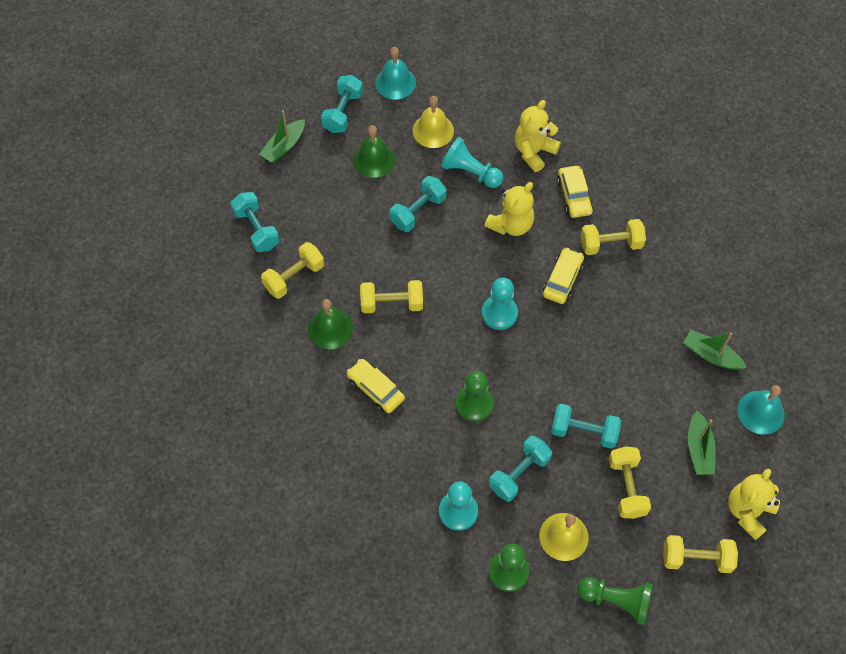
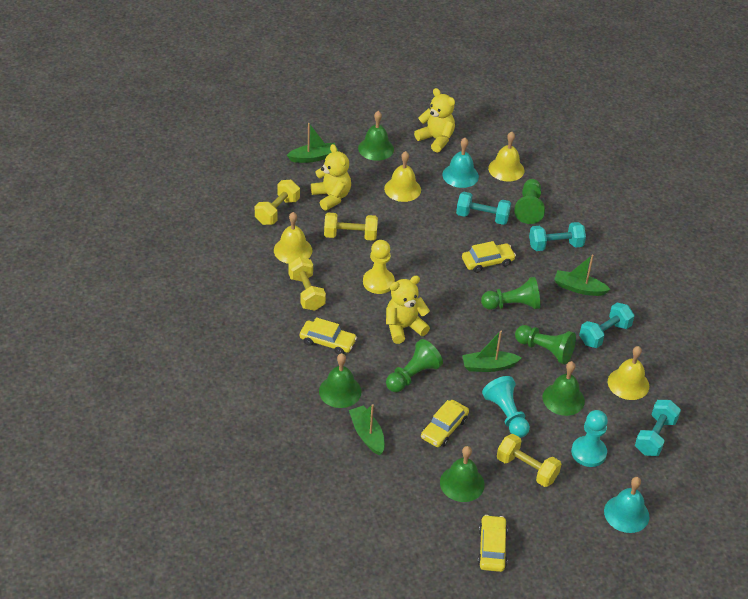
green bell: [308,299,353,349] [353,125,395,178] = 2 -> [319,353,361,408] [358,111,394,161] [440,446,485,502] [542,361,585,416] = 4
green boat: [260,110,305,163] [683,330,747,370] [688,411,716,475] = 3 -> [287,123,338,163] [349,404,385,455] [462,331,522,372] [554,255,611,296] = 4
green pawn: [456,371,494,422] [489,544,529,592] [577,577,653,625] = 3 -> [386,339,443,392] [481,277,540,310] [514,179,545,224] [515,325,576,364] = 4
turquoise dumbbell: [231,192,280,252] [321,75,363,133] [390,176,447,232] [489,436,552,502] [551,403,621,449] = 5 -> [456,192,511,225] [529,222,586,251] [579,303,634,348] [635,400,681,456] = 4
turquoise pawn: [439,482,478,531] [441,137,503,188] [482,278,518,330] = 3 -> [482,376,530,438] [571,410,608,467] = 2
yellow bell: [412,96,454,148] [539,513,589,561] = 2 -> [274,212,312,264] [384,151,421,202] [488,132,524,182] [608,346,649,400] = 4
yellow car: [347,359,405,413] [543,248,584,304] [557,166,593,218] = 3 -> [300,317,357,354] [421,400,469,447] [462,241,516,273] [477,515,508,572] = 4
yellow dumbbell: [261,242,324,299] [360,280,423,313] [581,219,646,255] [609,446,651,519] [663,535,738,573] = 5 -> [255,180,300,225] [289,257,326,311] [324,212,378,241] [497,434,561,487] = 4
yellow pawn: none = 0 -> [363,240,395,294] = 1

